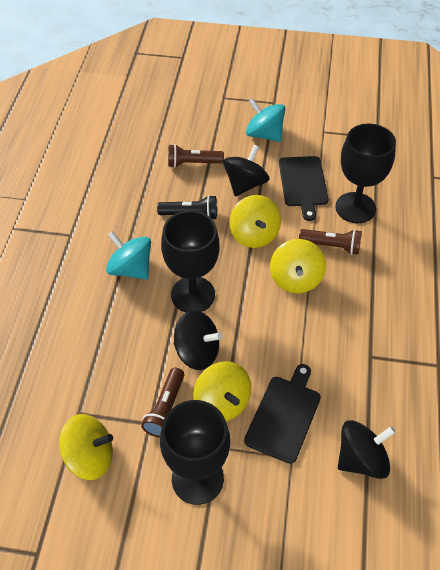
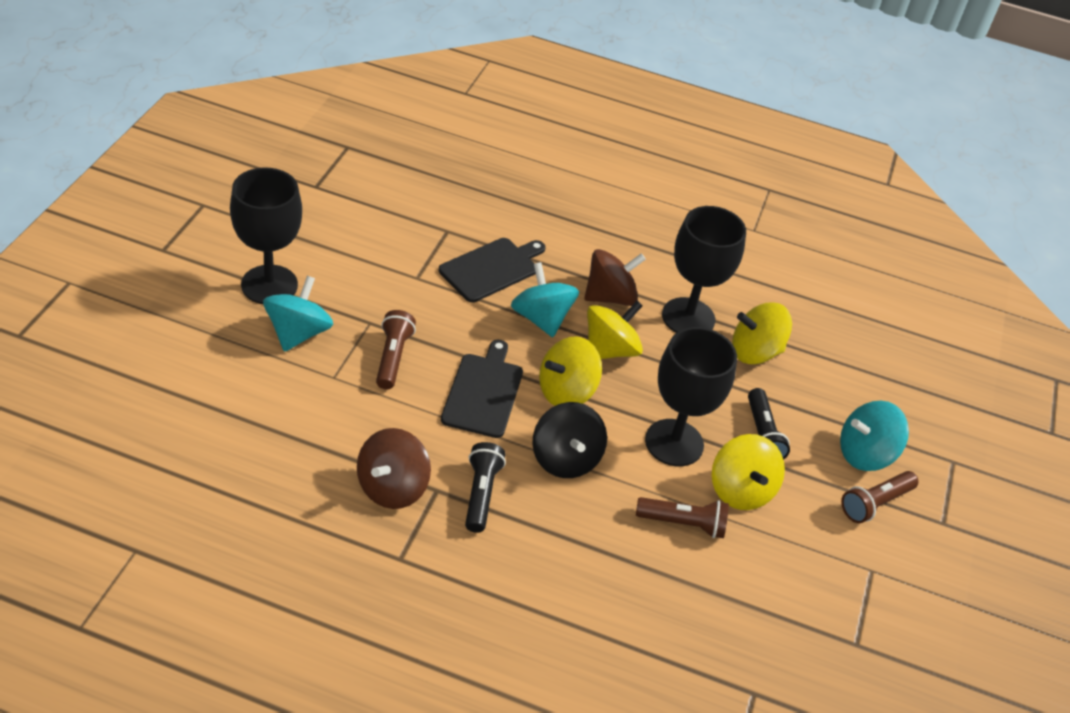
black flashlight: [157,195,217,219] = 1 -> [465,442,506,533] [748,388,790,460] = 2
black spinning top: [174,310,222,370] [223,145,270,197] [338,420,396,479] = 3 -> [532,402,607,478] = 1
brown spinning top: none = 0 -> [357,428,431,509] [584,249,646,306] = 2
turquoise spinning top: [106,231,151,280] [246,98,285,142] = 2 -> [263,276,333,352] [511,262,579,337] [840,401,909,471] = 3

